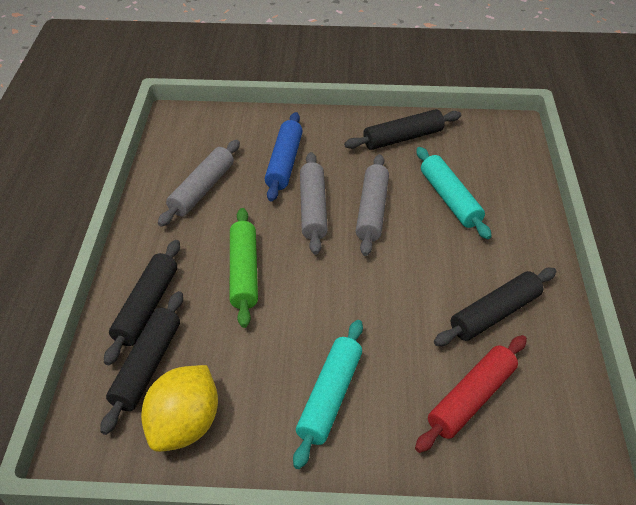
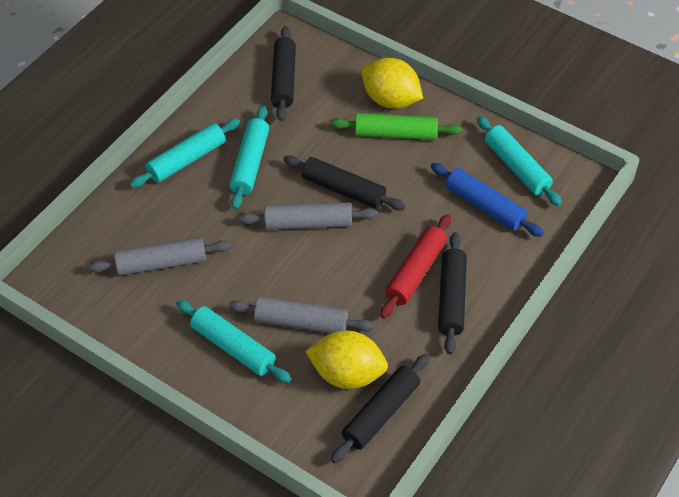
turquoise rolling pin: [293,320,363,469] [416,147,492,239] = 2 -> [130,118,240,188] [176,300,291,383] [229,106,269,210] [477,116,562,206] = 4
yellow lemon: [141,365,218,452] = 1 -> [305,330,388,389] [362,58,423,109] = 2

